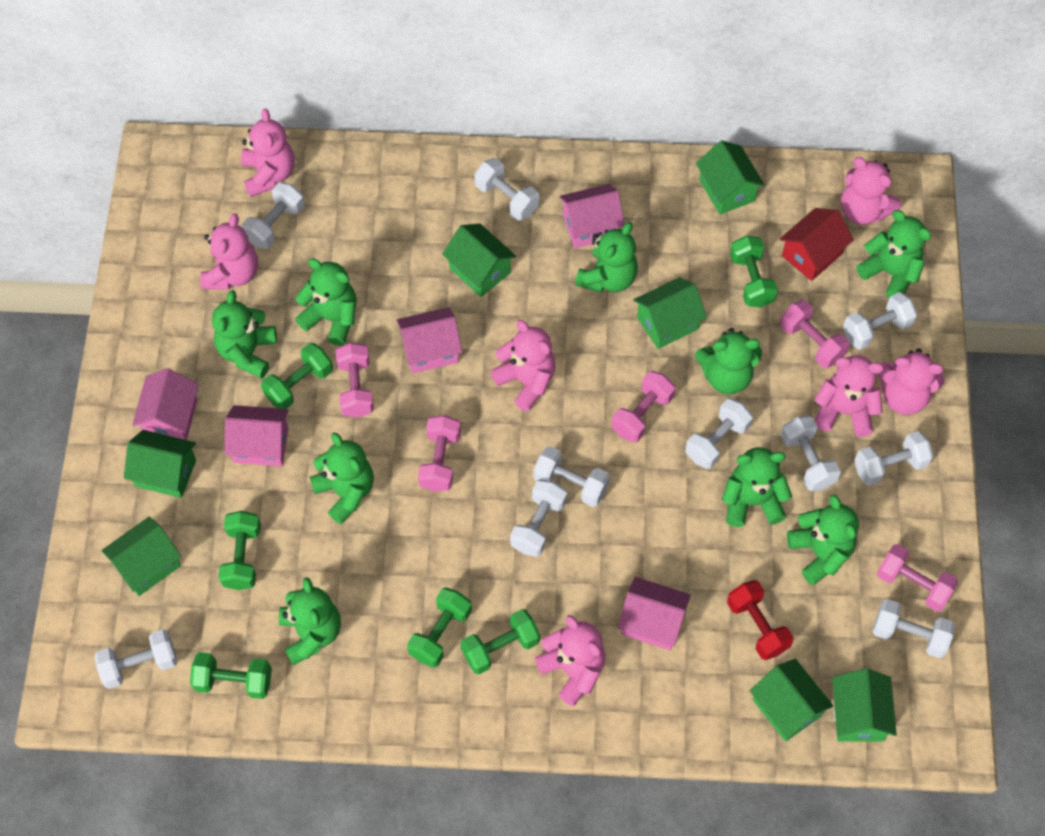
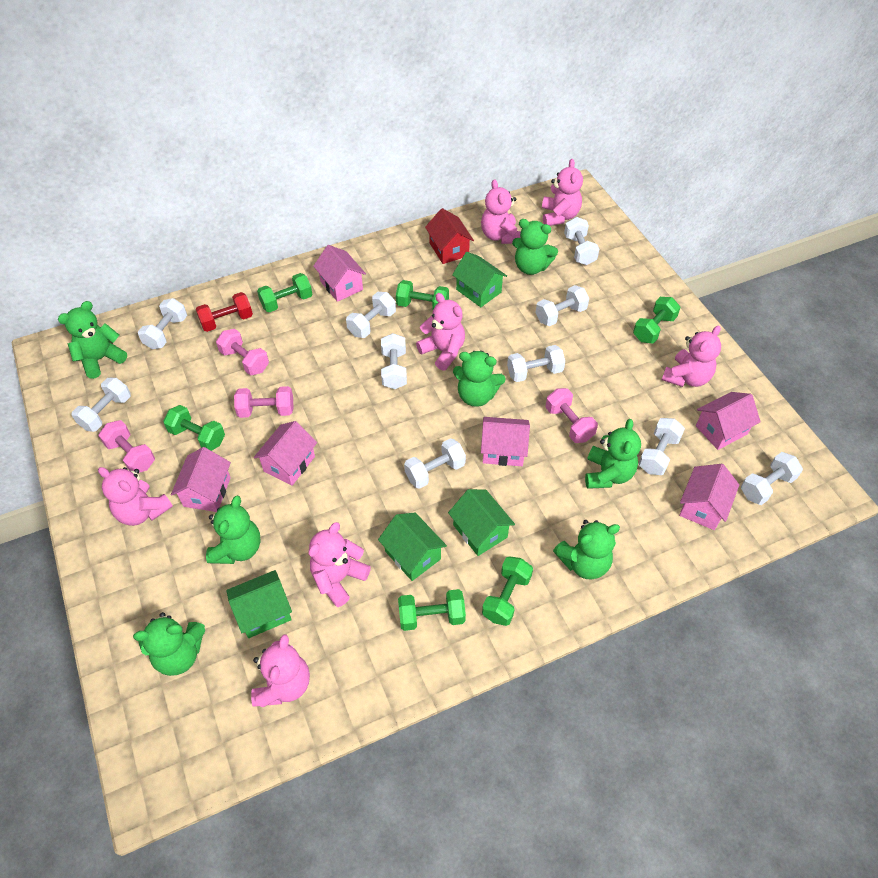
green house: [101,516,181,596] [124,430,196,498] [442,224,517,297] [633,277,707,349] [696,140,765,215] [750,659,833,742] [832,669,897,742] = 7 -> [226,570,292,638] [378,513,447,581] [448,489,515,556] [452,252,507,307] = 4
green teddy bear: [212,290,277,378] [279,577,341,666] [295,258,356,346] [310,432,374,524] [575,222,638,293] [695,328,762,394] [722,447,792,527] [787,494,859,585] [856,210,931,298] = 9 -> [58,301,127,379] [133,612,205,676] [206,495,260,564] [453,351,506,407] [512,219,558,275] [553,520,620,580] [585,419,641,489] = 7
pink dumbbell: [336,342,374,418] [418,415,461,492] [611,371,675,442] [780,300,849,368] [877,544,958,612] = 5 -> [98,420,155,473] [216,329,269,376] [234,386,294,418] [545,388,598,443] = 4
pink house: [132,368,199,440] [225,405,289,466] [396,307,462,373] [559,184,625,248] [618,577,691,650] = 5 -> [171,447,231,512] [254,421,317,486] [313,245,366,302] [481,417,530,466] [679,464,739,530] [696,392,761,450] = 6

